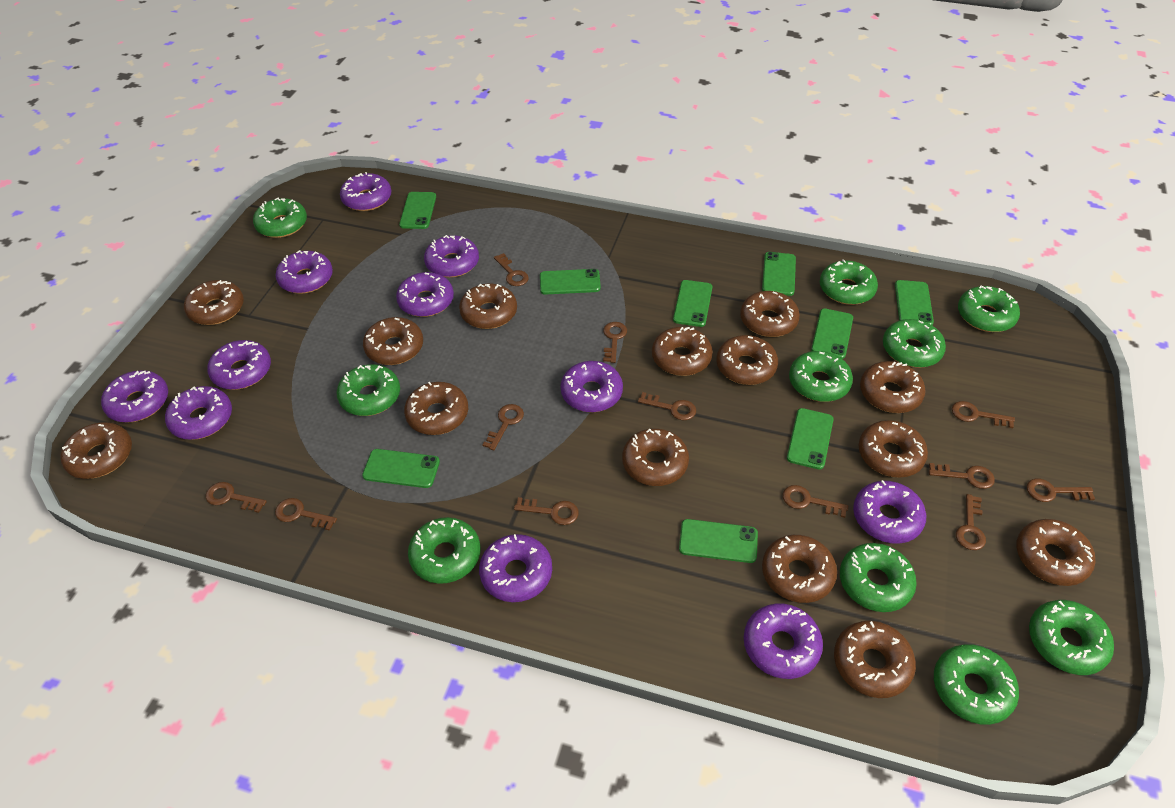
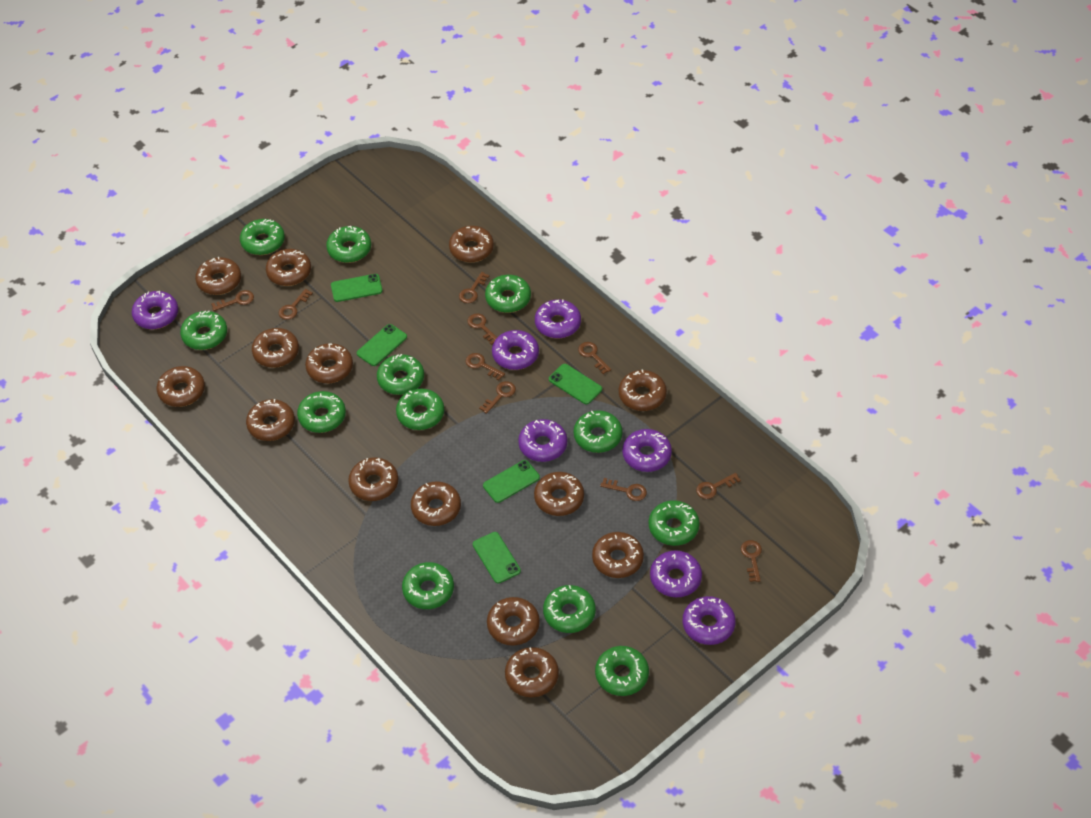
brown key: [206,482,267,513] [275,498,337,531] [482,404,524,450] [494,253,529,286] [514,497,579,525] [603,322,627,363] [638,392,696,420] [783,485,848,518] [929,463,995,489] [952,401,1015,428] [956,494,986,550] [1027,479,1095,502] = 12 -> [211,290,254,311] [279,289,313,320] [459,272,489,303] [466,353,505,380] [468,313,497,345] [479,381,516,414] [578,342,611,374] [600,478,647,501] [696,473,741,499] [741,540,762,582] = 10
green donut: [253,198,307,238] [337,364,400,416] [408,517,481,584] [789,351,853,402] [820,259,878,305] [840,543,917,612] [883,319,946,368] [934,644,1019,725] [958,285,1020,332] [1029,600,1114,675] = 10 -> [180,311,227,350] [240,219,285,255] [297,391,346,433] [326,226,371,263] [377,354,424,395] [396,389,444,430] [402,562,454,609] [485,275,531,313] [543,585,596,633] [574,410,622,453] [595,646,649,696] [649,500,700,546] = 12
green phone: [362,449,440,488] [399,192,436,229] [540,269,601,295] [673,280,712,327] [679,519,758,563] [762,252,796,296] [787,408,834,470] [811,308,853,359] [895,280,934,325] = 9 -> [331,274,383,302] [357,324,407,366] [473,532,521,583] [483,460,540,503] [549,364,602,405] = 5
purple donut: [101,370,168,423] [165,386,232,440] [207,340,271,390] [275,250,333,294] [340,172,391,211] [396,272,454,317] [424,235,479,278] [479,534,552,602] [561,361,623,412] [744,603,823,679] [853,480,927,544] = 11 -> [132,291,178,329] [492,330,539,370] [518,419,567,462] [535,299,581,338] [622,429,672,472] [650,550,702,597] [682,596,736,645] = 7

